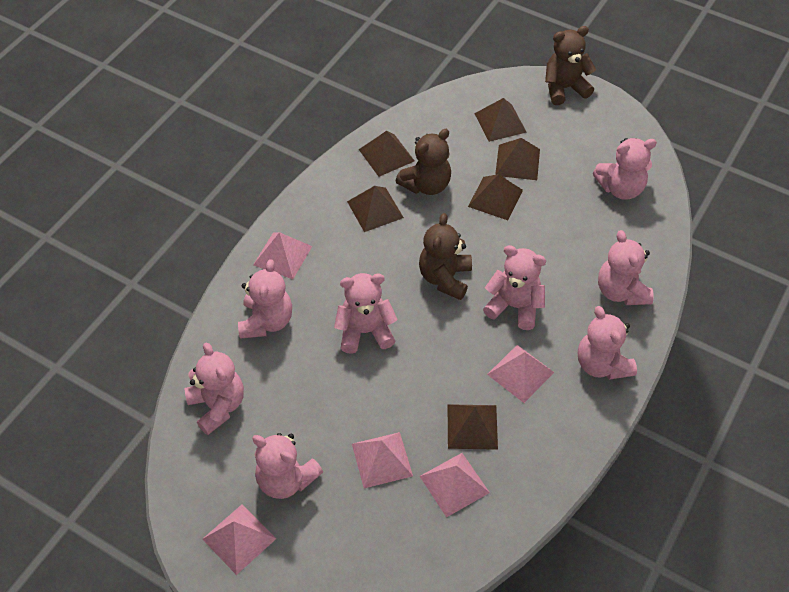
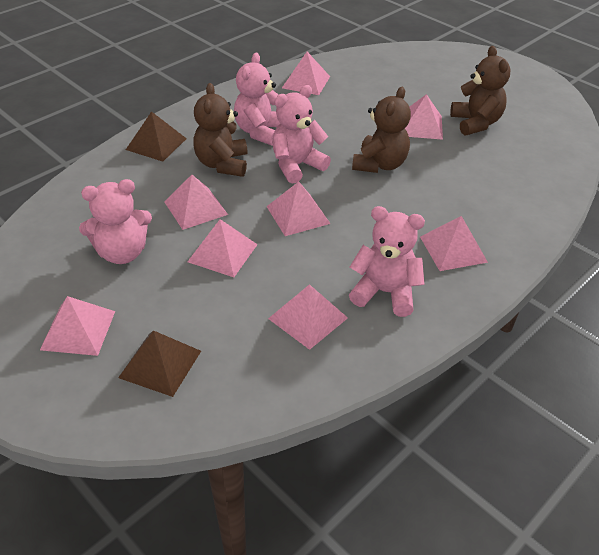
brown pyramid: [347,186,404,232] [359,131,414,177] [448,404,498,450] [468,174,523,220] [474,98,527,142] [495,138,540,180] = 6 -> [118,330,201,397] [126,111,187,162] = 2
pink pyramid: [202,504,276,575] [253,232,312,279] [352,432,413,488] [420,453,490,518] [487,345,554,403] = 5 -> [40,296,115,356] [164,175,228,230] [187,219,258,277] [266,182,331,236] [268,284,348,350] [282,52,330,95] [405,94,443,140] [420,216,488,271] = 8
pink teddy bear: [185,342,244,435] [238,259,292,339] [252,433,323,499] [334,273,398,354] [483,245,546,330] [578,306,637,380] [593,138,657,200] [598,230,654,305] = 8 -> [79,179,152,264] [234,53,280,146] [272,85,331,184] [349,206,425,317] = 4

